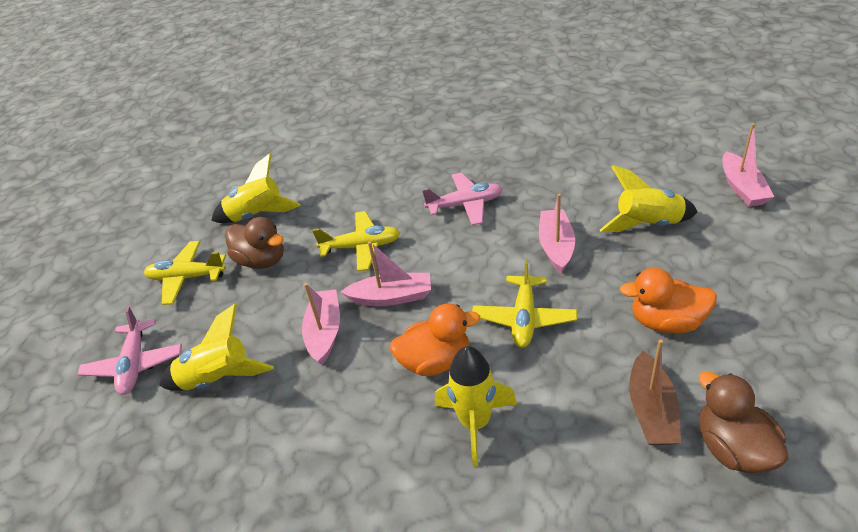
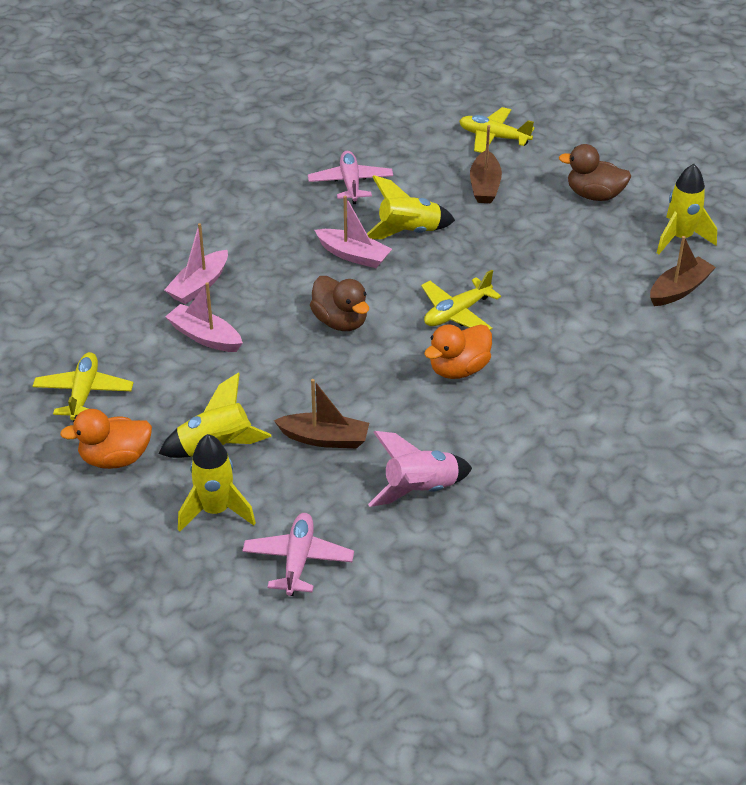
brown boat: [629,339,681,445] = 1 -> [274,379,369,448] [470,125,502,203] [650,236,716,306] = 3
pink boat: [302,283,340,365] [340,241,431,306] [539,194,575,273] [722,123,774,207] = 4 -> [164,223,228,304] [165,282,243,352] [315,196,392,268] = 3
pink rocket: none = 0 -> [368,431,472,507] = 1

